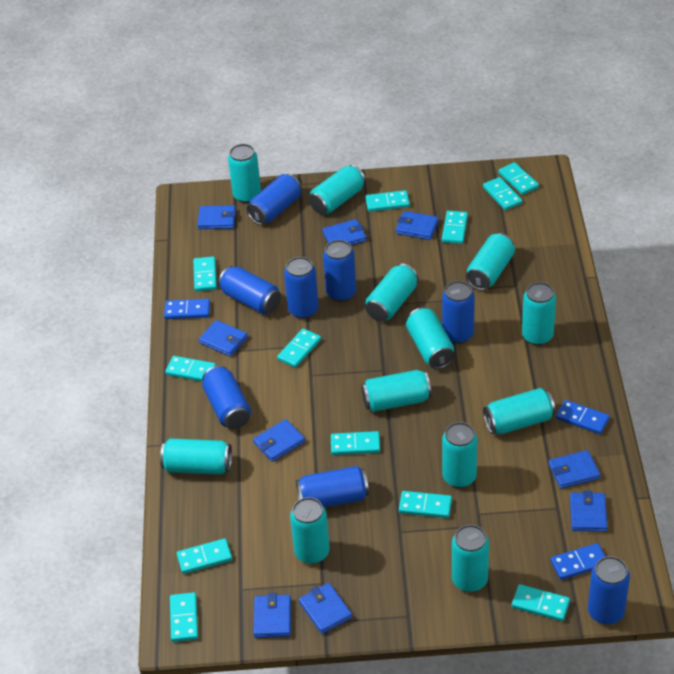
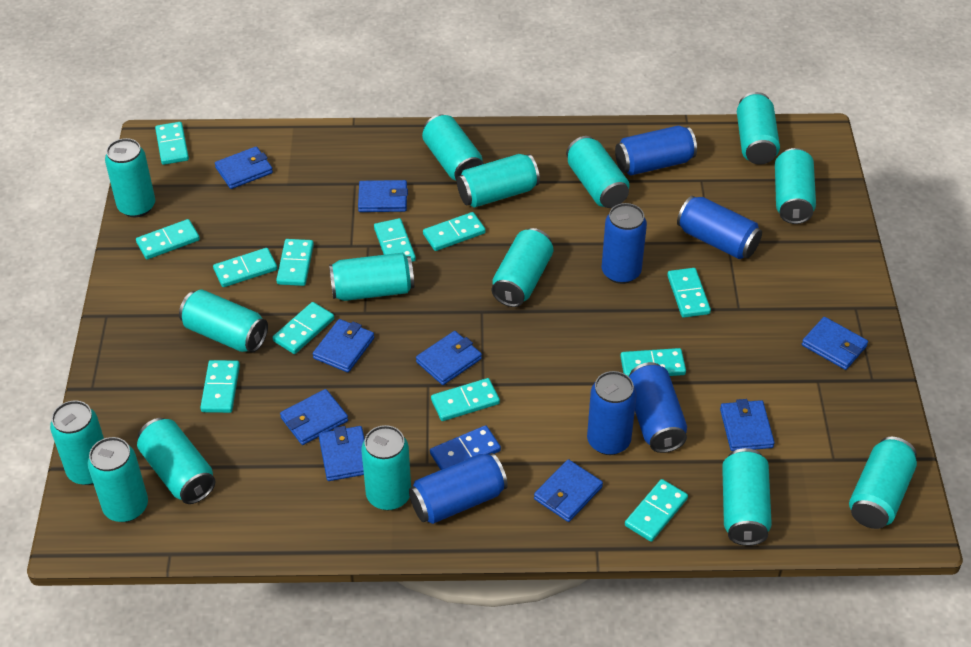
blue can: [202,365,251,429] [218,266,281,314] [246,174,302,225] [284,257,319,319] [296,466,369,507] [323,240,356,302] [442,281,475,344] [588,556,630,625] = 8 -> [409,453,508,524] [587,371,637,455] [602,203,647,284] [615,126,697,175] [629,362,687,453] [677,196,762,259] = 6
blue domino: [164,299,210,319] [550,543,606,580] [556,400,610,434] = 3 -> [430,425,501,470] = 1
turquoise can: [160,439,232,475] [228,144,261,203] [290,497,330,564] [309,165,366,214] [361,370,431,412] [365,264,418,321] [406,307,455,369] [442,422,477,488] [452,525,489,592] [466,233,515,291] [483,388,555,434] [522,282,556,345] = 12 -> [50,401,104,485] [88,437,148,522] [105,138,155,217] [137,418,216,504] [179,289,268,353] [329,253,414,301] [361,425,411,510] [422,114,484,181] [457,154,540,208] [492,228,553,307] [566,136,629,208] [722,448,772,546] [737,92,780,164] [775,148,816,224] [849,437,917,529] = 15

